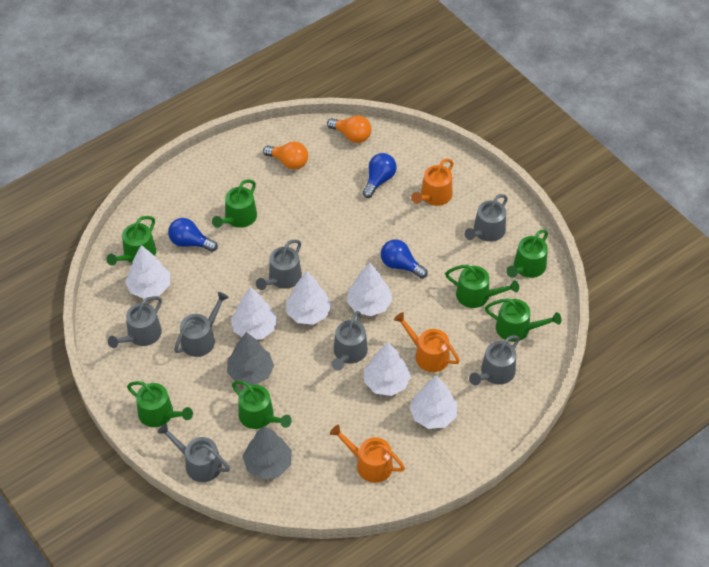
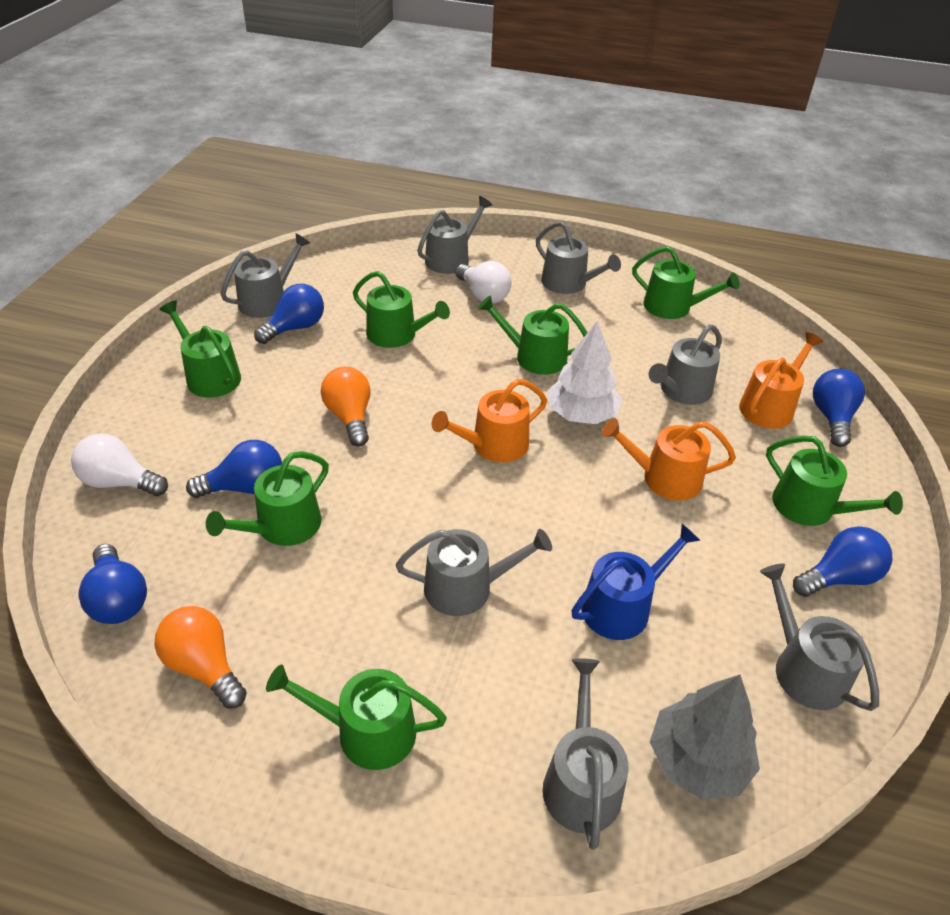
blue light bulb: [168,218,218,252] [362,153,397,198] [381,239,428,279] = 3 -> [79,544,147,624] [186,440,282,498] [254,284,324,344] [793,526,893,597] [813,369,865,447] = 5
blue watering can: none = 0 -> [571,524,701,640] = 1
grey tree: [227,332,274,385] [242,426,292,479] = 2 -> [650,675,760,799] = 1
white light bulb: none = 0 -> [71,434,168,496] [455,261,512,304] = 2
white tree: [125,245,170,299] [231,287,277,340] [286,271,332,325] [347,263,393,316] [364,343,411,396] [409,376,458,429] = 6 -> [548,321,622,424] = 1

